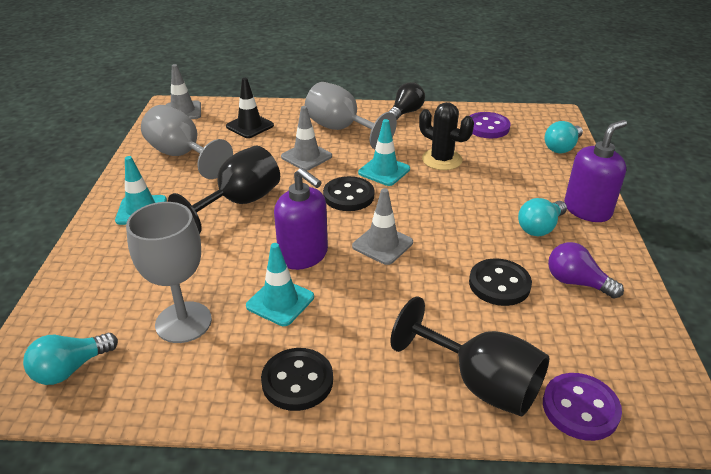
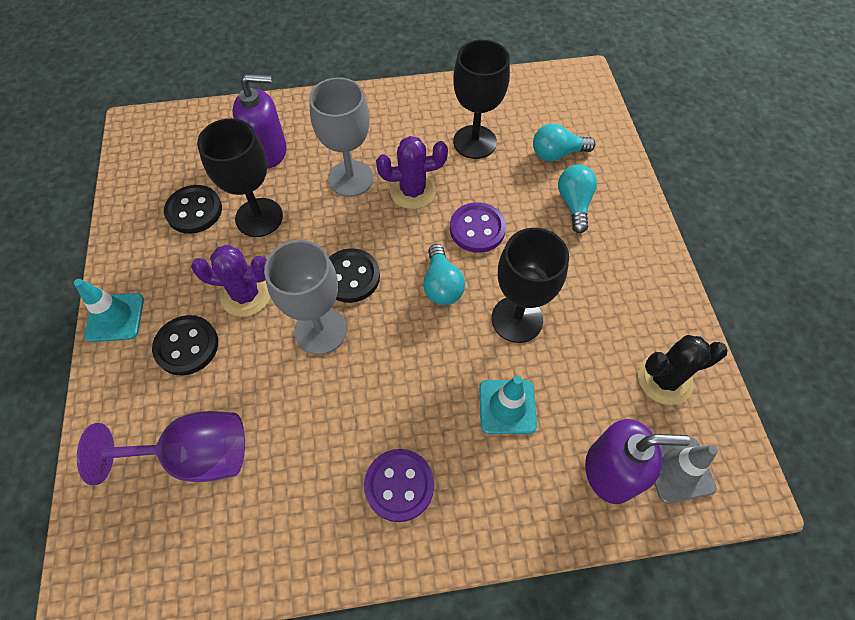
black goblet: [168,146,280,234] [391,296,549,417] = 2 -> [197,118,283,237] [453,40,510,159] [492,228,569,343] = 3
black light bulb: [389,82,425,120] = 1 -> none = 0
black traffic cone: [226,78,274,138] = 1 -> none = 0
grey goblet: [126,202,212,343] [141,105,233,179] [305,82,397,149] = 3 -> [264,240,347,355] [309,77,373,197] = 2
grey traffic cone: [166,64,201,119] [281,106,332,171] [352,188,413,265] = 3 -> [654,437,718,504] = 1
purple cactus: none = 0 -> [191,245,270,317] [376,136,448,209] = 2
purple goblet: none = 0 -> [77,411,245,485] = 1
purple light bulb: [548,242,624,299] = 1 -> none = 0
turquoise traffic cone: [115,156,167,225] [246,243,314,326] [358,119,410,186] = 3 -> [74,279,144,342] [479,376,537,434] = 2

